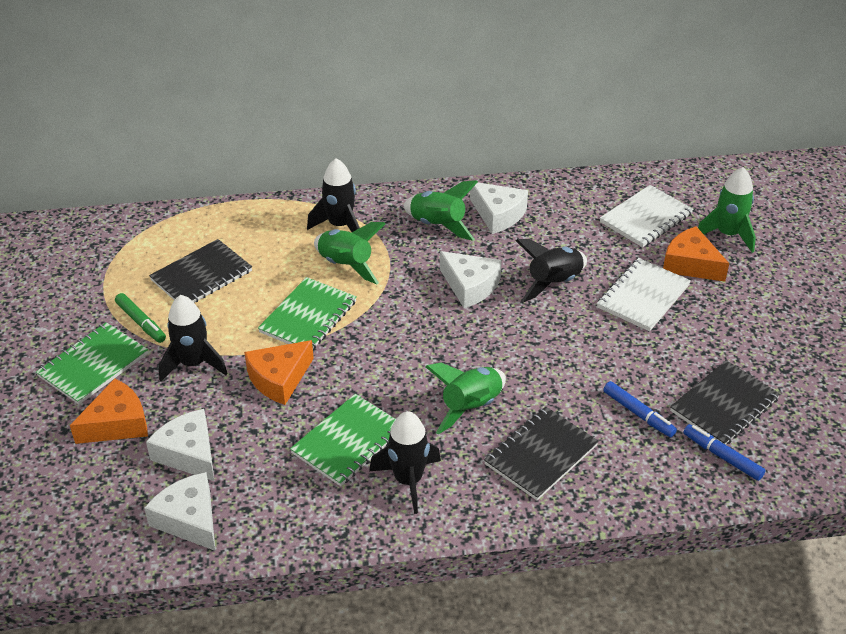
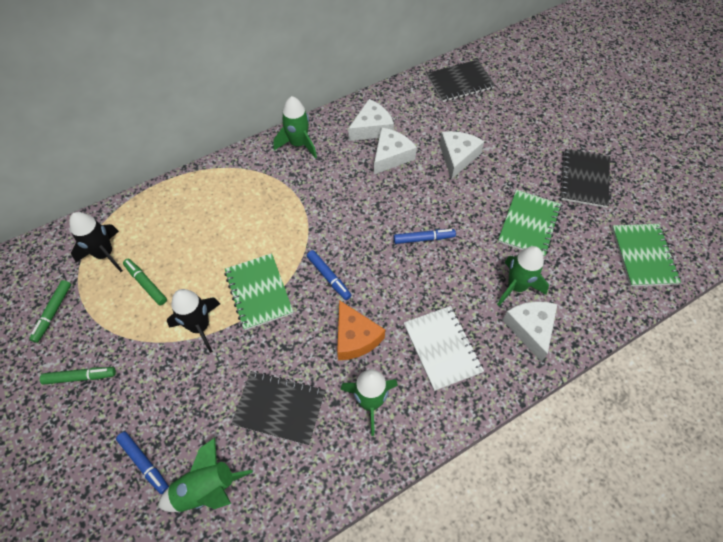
black rocket: [159,295,228,381] [307,158,360,232] [369,411,441,514] [516,239,587,302] = 4 -> [69,212,123,272] [167,289,220,353] = 2
blue marker: [603,381,677,437] [683,424,765,481] = 2 -> [116,431,169,494] [307,250,351,300] [394,229,456,244] = 3
green marker: [115,293,166,343] = 1 -> [29,280,71,343] [40,367,116,385] [123,259,167,305] = 3
orange cheese: [70,378,148,444] [244,340,314,405] [663,226,729,282] = 3 -> [337,300,385,360] = 1
white notebook: [597,258,691,331] [600,185,694,247] = 2 -> [404,306,484,391] = 1

